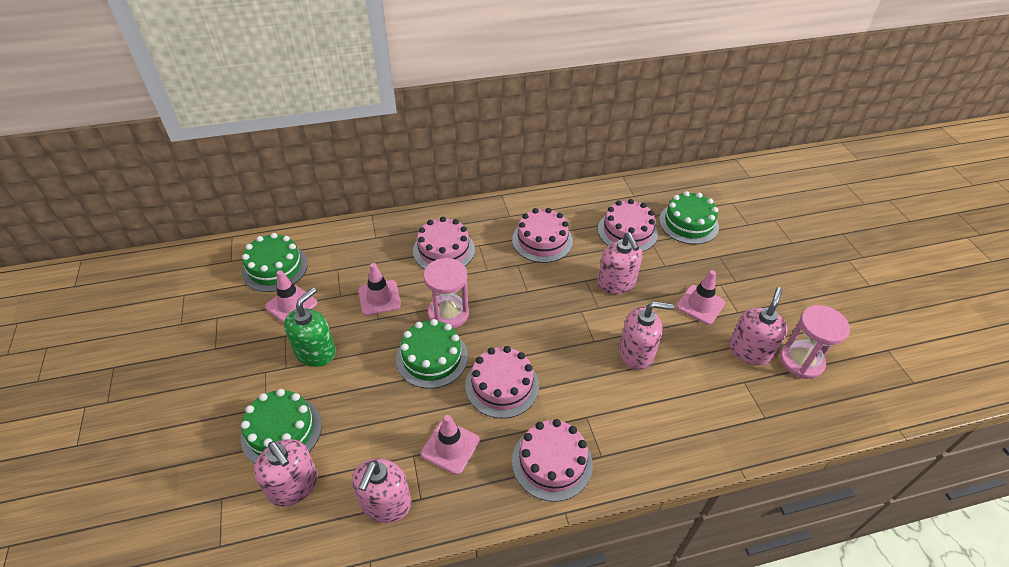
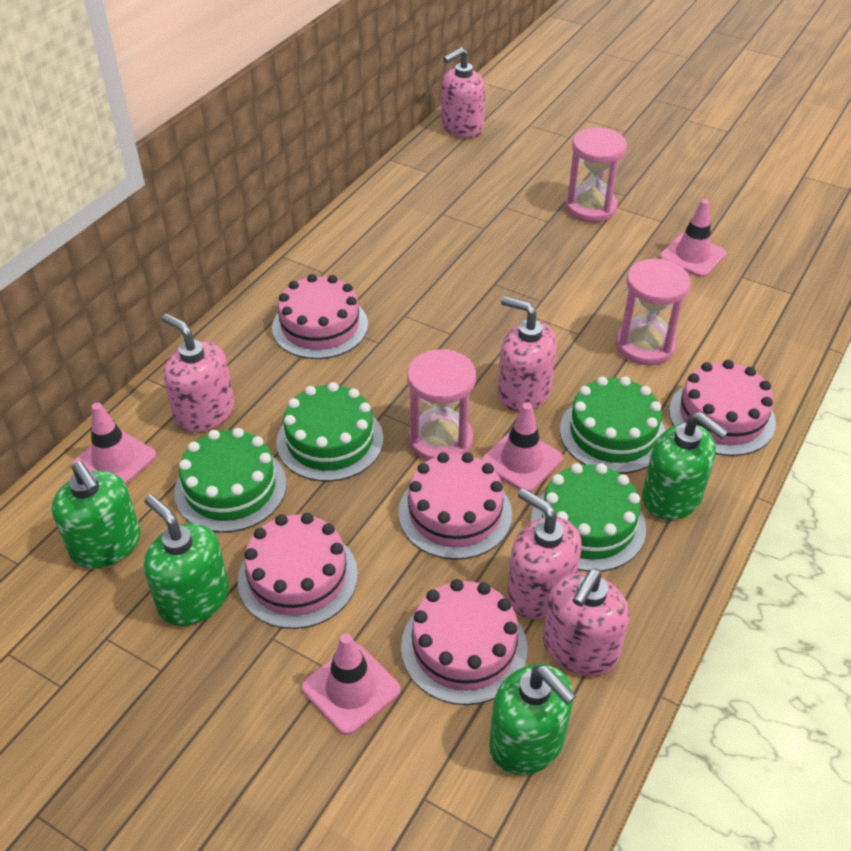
green soap dispenser: [284,287,336,367] = 1 -> [52,461,141,569] [144,494,229,626] [489,664,576,775] [642,412,728,520] = 4
pink hourglass: [424,258,469,329] [780,305,850,379] = 2 -> [407,349,476,461] [565,128,627,222] [616,259,691,365] = 3

